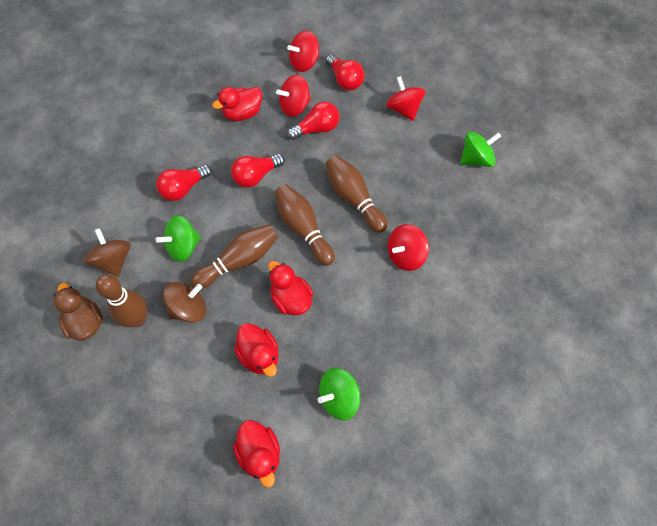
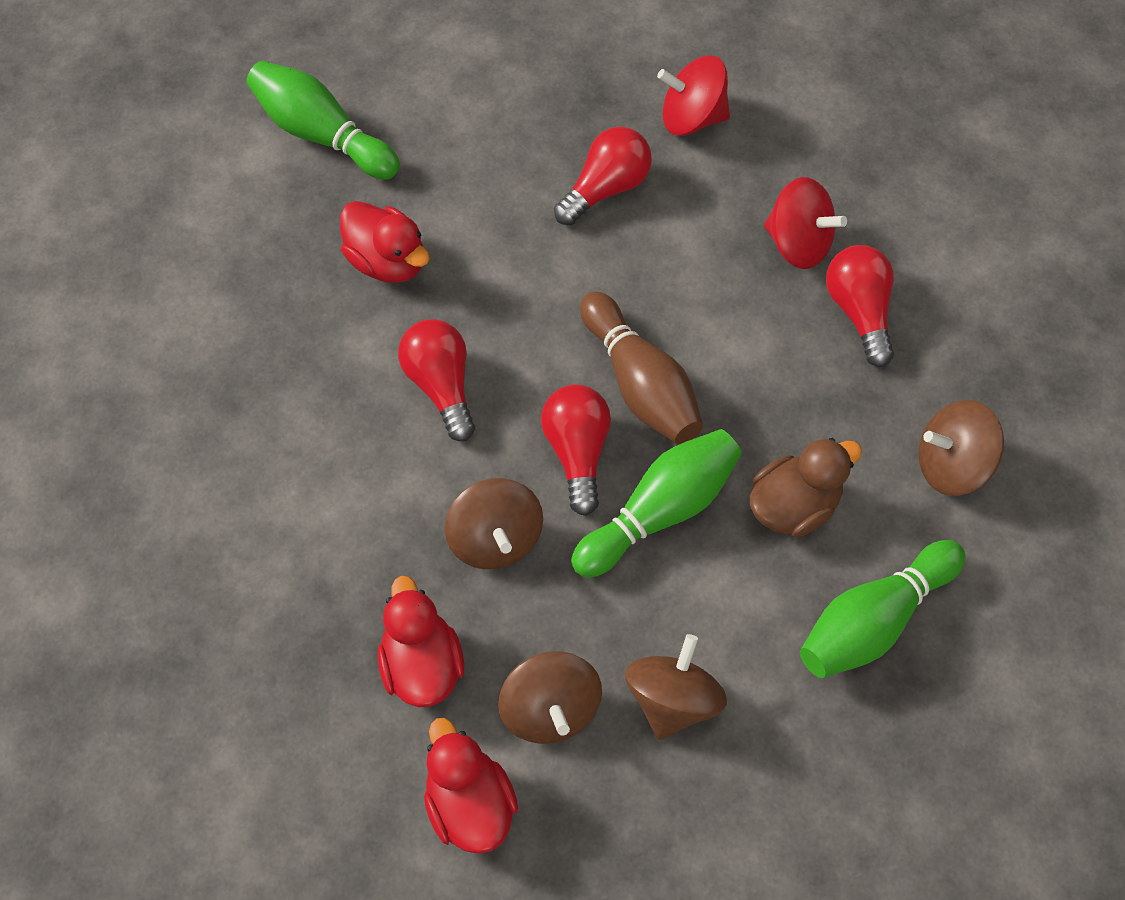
brown bowling pin: [96,274,147,327] [191,225,278,288] [275,184,335,266] [326,155,388,233] = 4 -> [580,291,703,444] = 1
brown spinning top: [84,228,131,277] [163,282,206,323] = 2 -> [445,478,543,569] [498,651,602,744] [625,634,727,740] [918,400,1004,496] = 4
green bowling pin: none = 0 -> [246,61,400,180] [571,429,742,578] [800,540,966,678] = 3
green spinning top: [155,215,201,262] [318,368,360,421] [460,131,501,167] = 3 -> none = 0
red duck: [212,87,262,121] [233,420,280,488] [234,323,279,377] [268,261,314,316] = 4 -> [340,201,430,283] [377,576,465,707] [424,718,518,854] = 3
red spinning top: [276,75,311,117] [287,31,319,72] [386,76,426,121] [388,224,429,271] = 4 -> [657,56,730,136] [764,177,847,269] = 2

